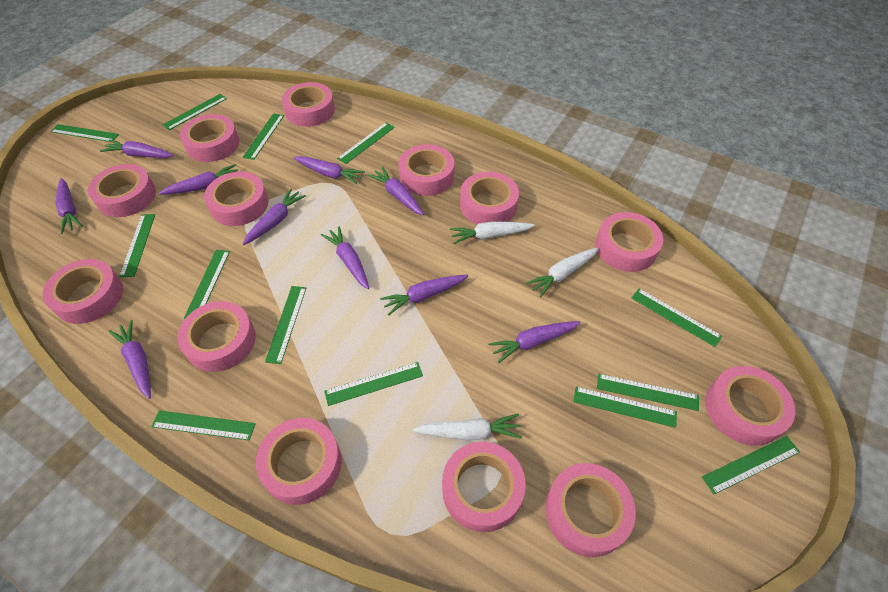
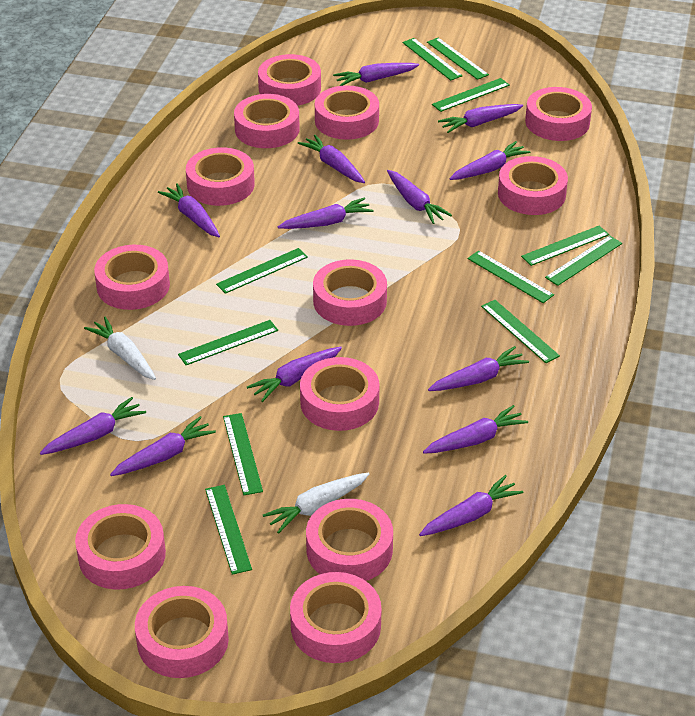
green ruler: [51,124,119,142] [119,214,155,277] [151,410,255,441] [163,94,227,130] [184,250,230,319] [243,113,284,160] [265,286,306,364] [324,362,423,406] [337,122,395,164] [573,387,677,428] [597,374,699,411] [631,289,722,347] [702,436,800,494] = 13 -> [178,320,278,365] [205,485,252,575] [216,248,308,294] [223,413,263,495] [402,38,463,81] [427,38,489,80] [432,78,510,112] [468,250,554,303] [481,300,560,363] [521,226,609,266] [545,235,622,286] = 11
purple carrot: [56,178,83,234] [100,139,174,158] [109,320,151,399] [159,164,238,194] [243,188,306,245] [293,156,365,184] [321,226,369,289] [368,167,424,215] [380,275,468,315] [489,321,581,363] = 10 -> [40,397,146,455] [110,416,216,476] [158,183,220,237] [247,347,342,402] [278,197,374,229] [298,135,365,183] [333,63,419,86] [387,170,452,224] [419,475,523,536] [423,405,528,454] [428,346,529,391] [438,104,523,133] [450,141,531,180] = 13
white carrot: [413,414,522,440] [450,221,535,244] [526,247,599,298] = 3 -> [84,317,156,380] [263,473,369,534] = 2

